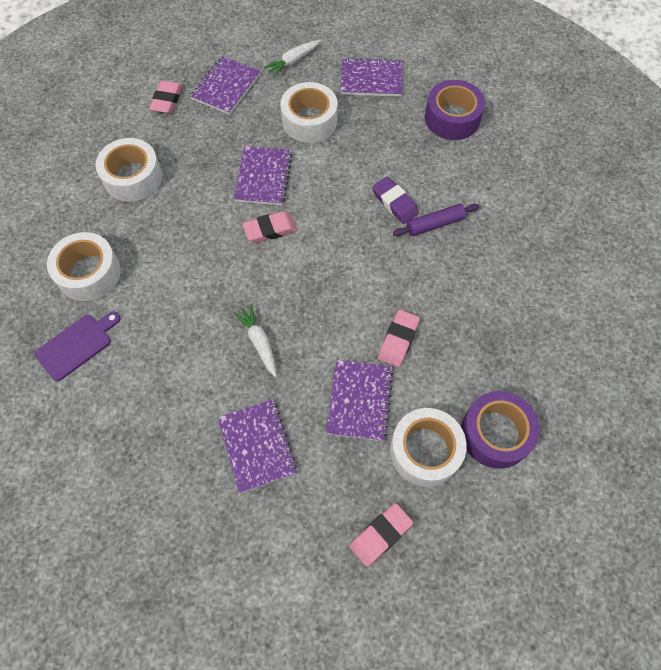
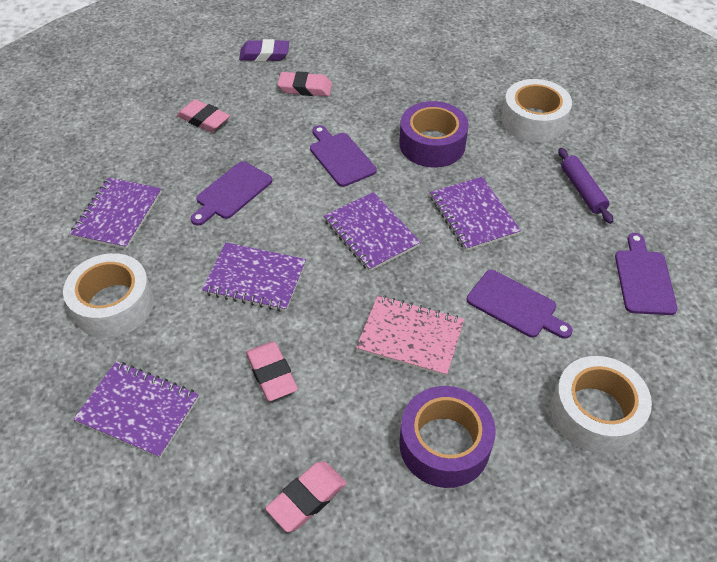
pink notebook: none = 0 -> [356,295,465,377] = 1
purple cutting board: [35,312,120,381] = 1 -> [191,161,272,226] [310,125,377,187] [467,270,573,339] [615,233,678,315] = 4
white carrot: [233,304,277,377] [264,40,320,77] = 2 -> none = 0
white tape: [47,232,121,301] [96,138,162,202] [280,82,338,143] [390,408,467,487] = 4 -> [63,253,154,338] [501,79,572,143] [551,356,652,454] = 3

